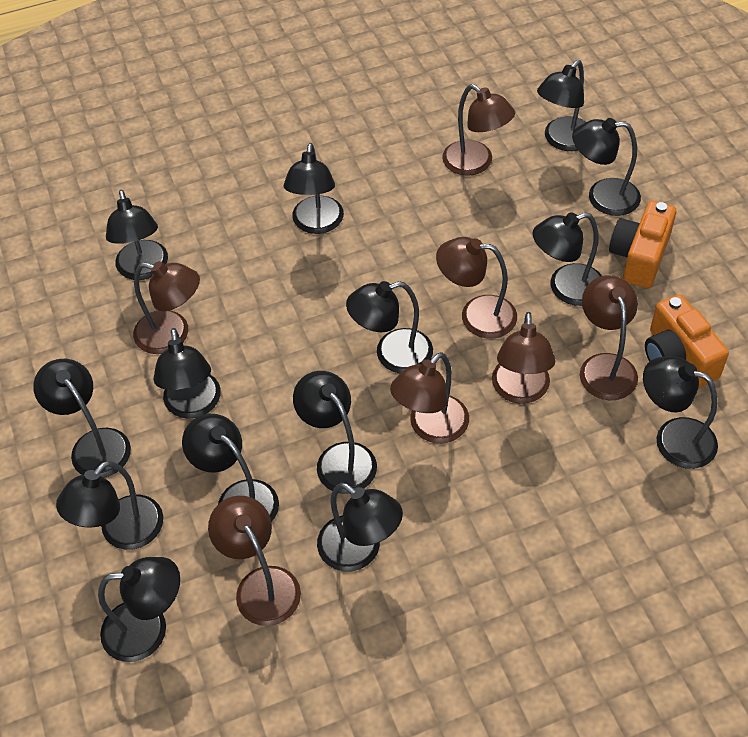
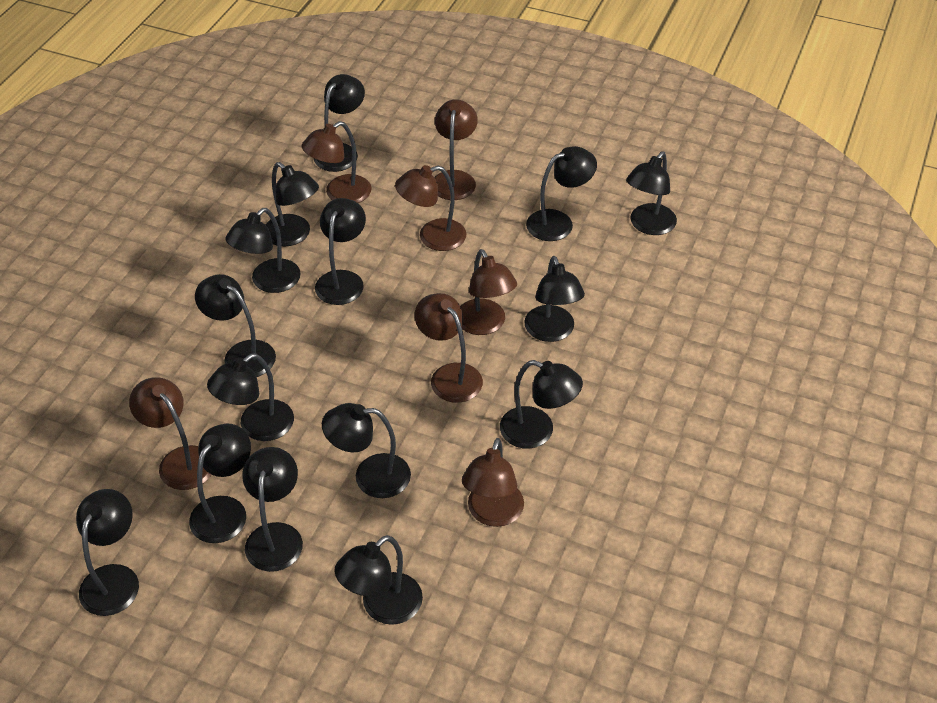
black lamp: [33,359,131,478] [56,461,163,550] [98,557,180,662] [106,190,168,280] [153,328,221,419] [182,414,279,522] [284,143,344,234] [293,371,377,494] [317,482,403,571] [346,281,433,373] [532,212,602,306] [537,60,586,151] [572,118,641,216] [643,356,718,469] = 14 -> [76,489,139,616] [189,424,251,543] [195,274,276,377] [207,353,294,441] [226,208,301,293] [242,447,303,572] [266,162,319,246] [314,74,365,172] [315,198,366,305] [322,403,411,498] [335,535,423,625] [500,360,583,449] [524,256,585,342] [526,146,597,241] [626,152,677,235] = 15
orange camera: [609,201,676,288] [645,294,729,388] = 2 -> none = 0

